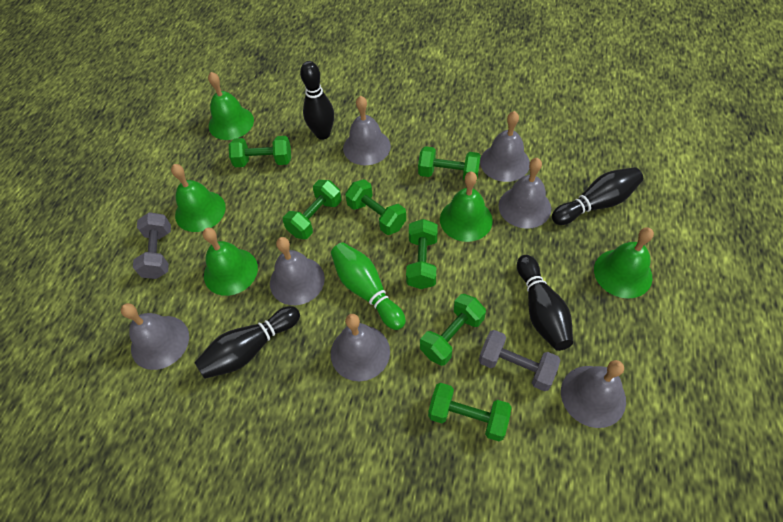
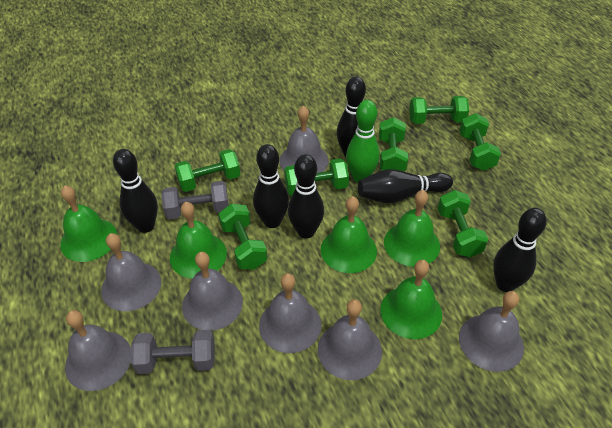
black bowling pin: [194,306,300,379] [300,61,334,140] [517,255,573,351] [552,167,643,225] = 4 -> [113,149,158,233] [253,144,289,228] [288,154,324,239] [337,77,366,157] [358,169,453,203] [493,208,546,292] = 6

